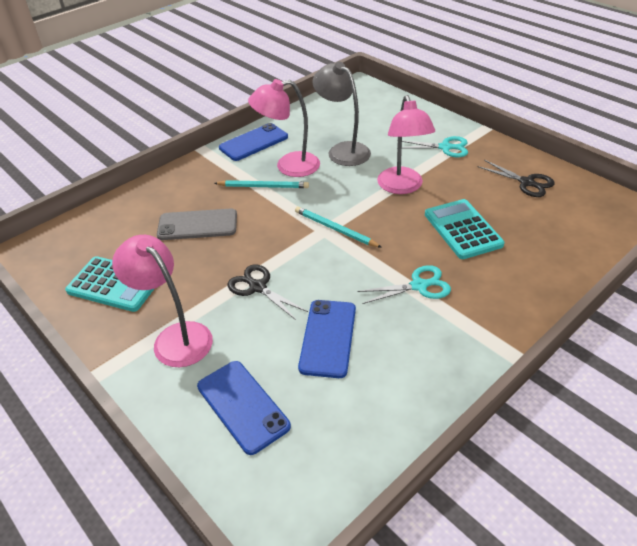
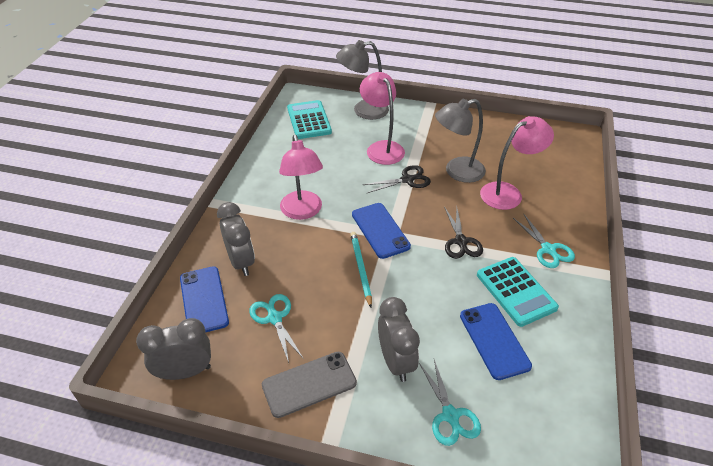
grey clock: none = 0 -> [136,318,211,380] [217,202,255,276] [378,297,420,382] = 3
grey lamp: [312,62,371,166] = 1 -> [336,40,389,120] [435,99,486,183] = 2
turquoise pencil: [214,180,309,188] [295,206,382,248] = 2 -> [350,232,372,308] = 1
turquoise scissors: [358,265,451,304] [402,136,468,157] = 2 -> [249,294,304,363] [419,360,481,446] [513,214,575,268] = 3

